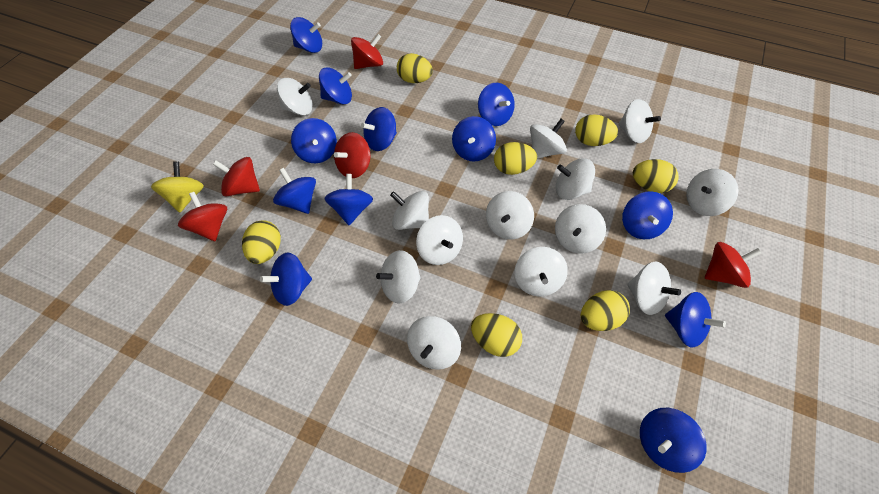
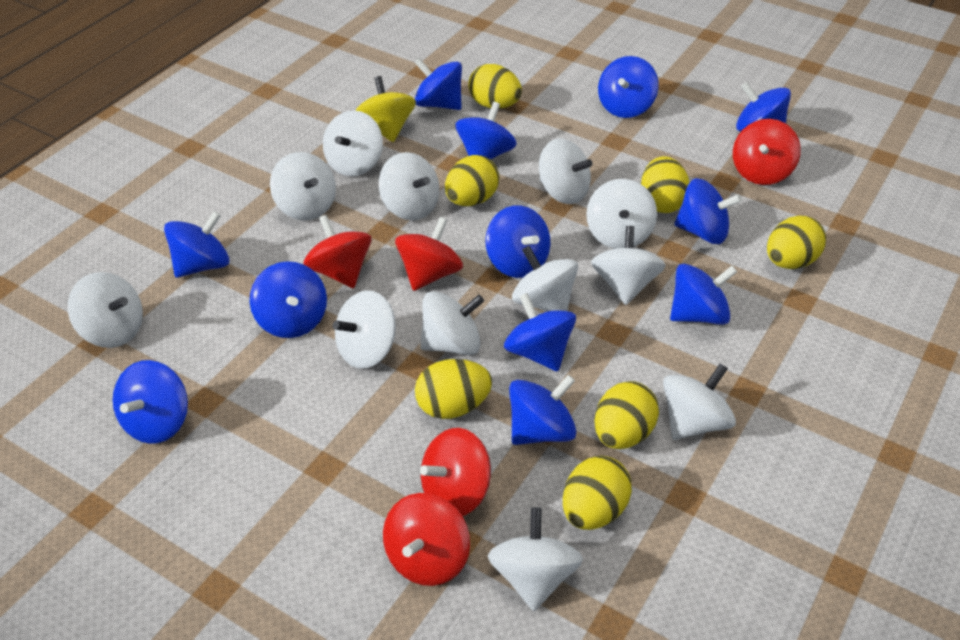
white spinning top: [277,78,313,116] [376,250,421,304] [390,191,429,230] [407,316,461,370] [416,215,463,265] [486,191,534,240] [514,247,568,296] [530,119,567,159] [555,204,606,254] [556,159,595,200] [618,99,661,143] [627,262,681,315] [686,169,739,216] = 13 -> [68,272,143,348] [270,152,336,221] [323,110,383,177] [333,290,396,369] [379,152,439,221] [420,291,484,355] [488,507,583,611] [512,246,578,312] [539,138,593,204] [586,179,657,249] [591,226,666,305] [663,363,736,440] = 12

